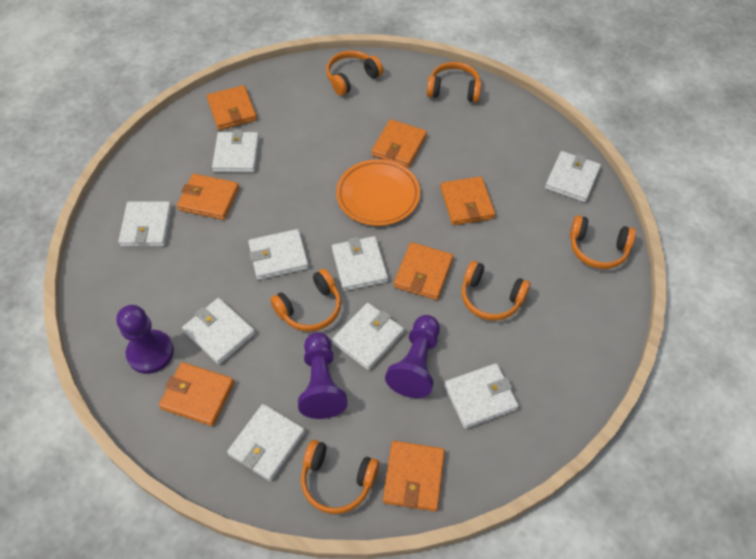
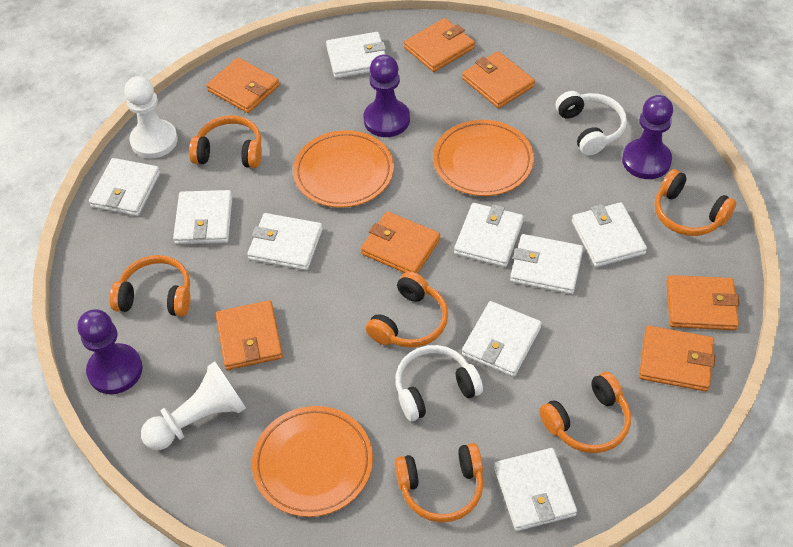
orange plate: [336,159,420,226] = 1 -> [252,406,373,517] [293,130,394,208] [433,120,534,196] = 3
white headphones: none = 0 -> [395,345,483,421] [556,91,627,155] = 2
white pawn: none = 0 -> [124,76,178,159] [141,362,246,450] = 2

